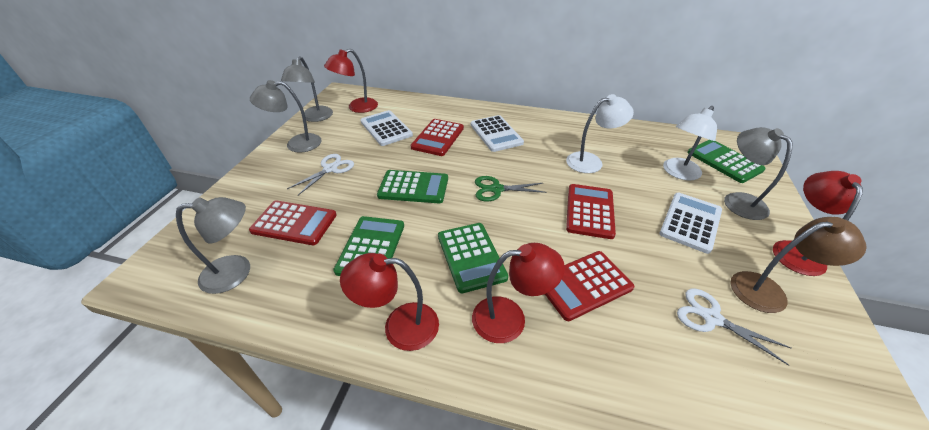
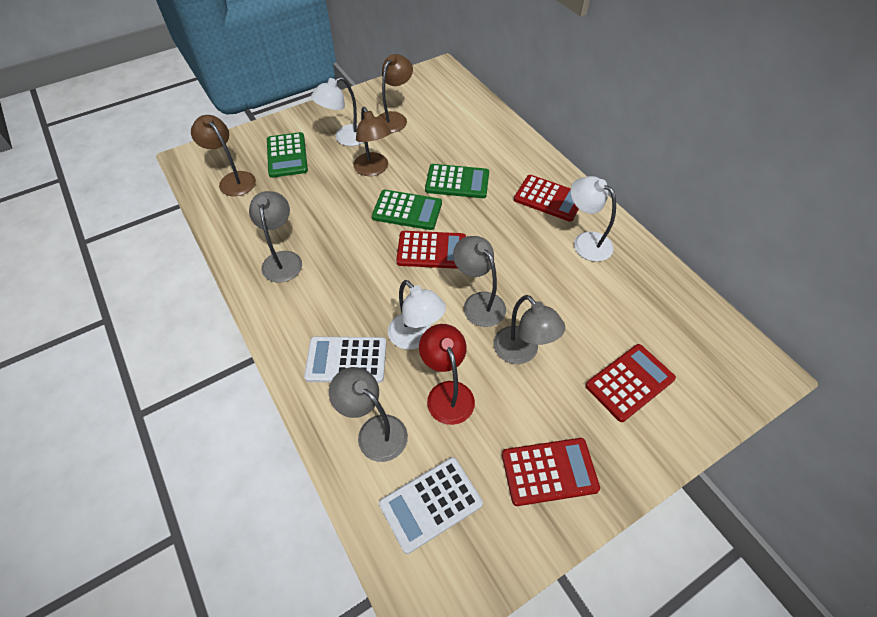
brown lamp: [731,217,867,313] = 1 -> [191,115,256,196] [353,107,391,176] [378,54,413,133] = 3
green calculator: [333,216,404,276] [377,170,448,203] [438,223,508,293] [687,140,766,183] = 4 -> [267,132,308,178] [372,190,442,230] [425,164,489,198] = 3
green scissors: [475,176,546,201] = 1 -> none = 0
red lamp: [324,49,378,113] [340,253,439,351] [472,243,565,343] [773,171,863,276] = 4 -> [419,324,475,425] = 1
white calculator: [361,110,413,146] [471,115,524,152] [660,193,722,254] = 3 -> [304,337,386,383] [379,457,483,554] = 2
white lamp: [566,94,634,173] [663,106,717,181] = 2 -> [311,77,364,146] [388,280,446,350] [570,176,616,262] = 3
white scissors: [287,154,354,195] [677,289,791,366] = 2 -> none = 0

